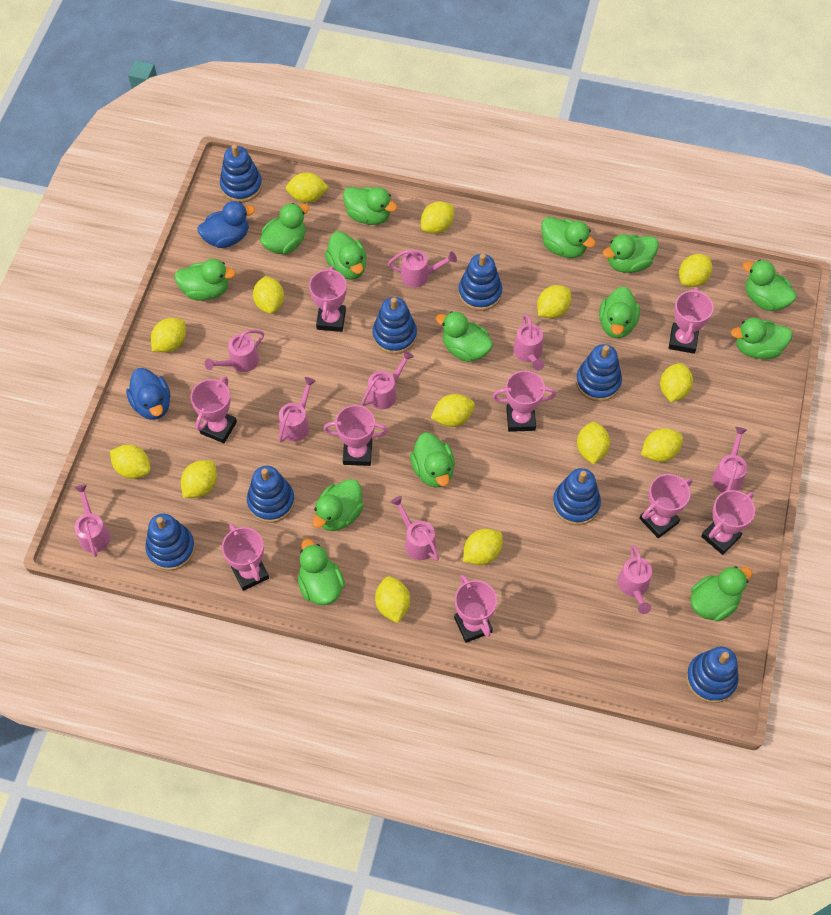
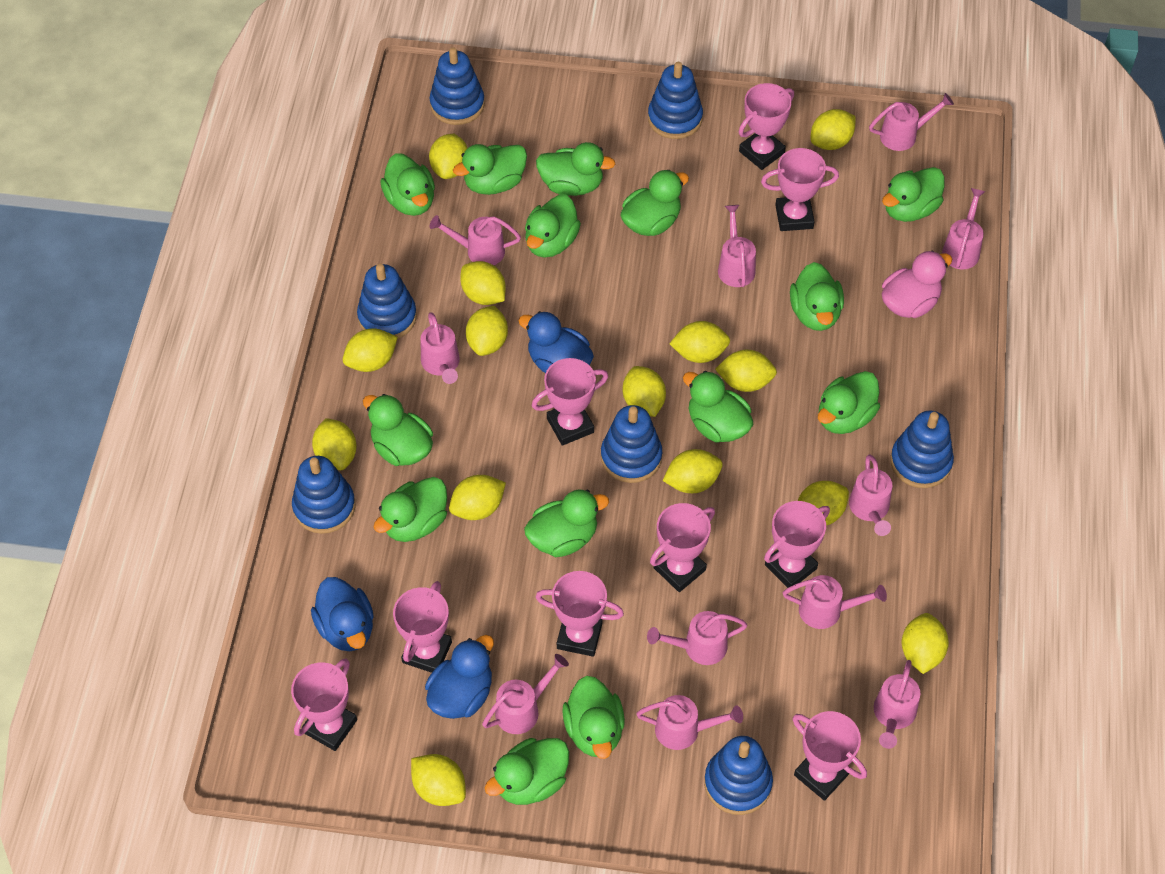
blue duck: [126,368,170,420] [197,201,255,248] = 2 -> [311,577,374,651] [425,635,494,719] [519,311,594,373] = 3
blue stacking toy: [145,514,195,571] [220,144,262,203] [247,466,295,523] [372,297,417,354] [458,254,502,311] [553,468,601,525] [576,344,622,402] [686,647,739,703] = 8 -> [292,456,356,534] [357,264,417,339] [430,48,485,125] [601,405,662,483] [648,62,703,139] [704,736,773,815] [890,411,954,488] = 7
pink duck: none = 0 -> [882,250,952,318] = 1
pink watering can: [75,484,111,557] [205,330,264,372] [279,377,316,442] [361,350,414,409] [388,250,457,288] [391,496,439,561] [513,314,544,371] [618,545,652,614] [712,427,747,492] = 9 -> [421,312,460,384] [429,215,521,265] [482,654,569,734] [636,695,743,750] [647,611,747,665] [718,205,756,287] [783,575,887,629] [849,455,892,536] [869,93,954,151] [874,660,920,749] [942,188,986,269] = 11

